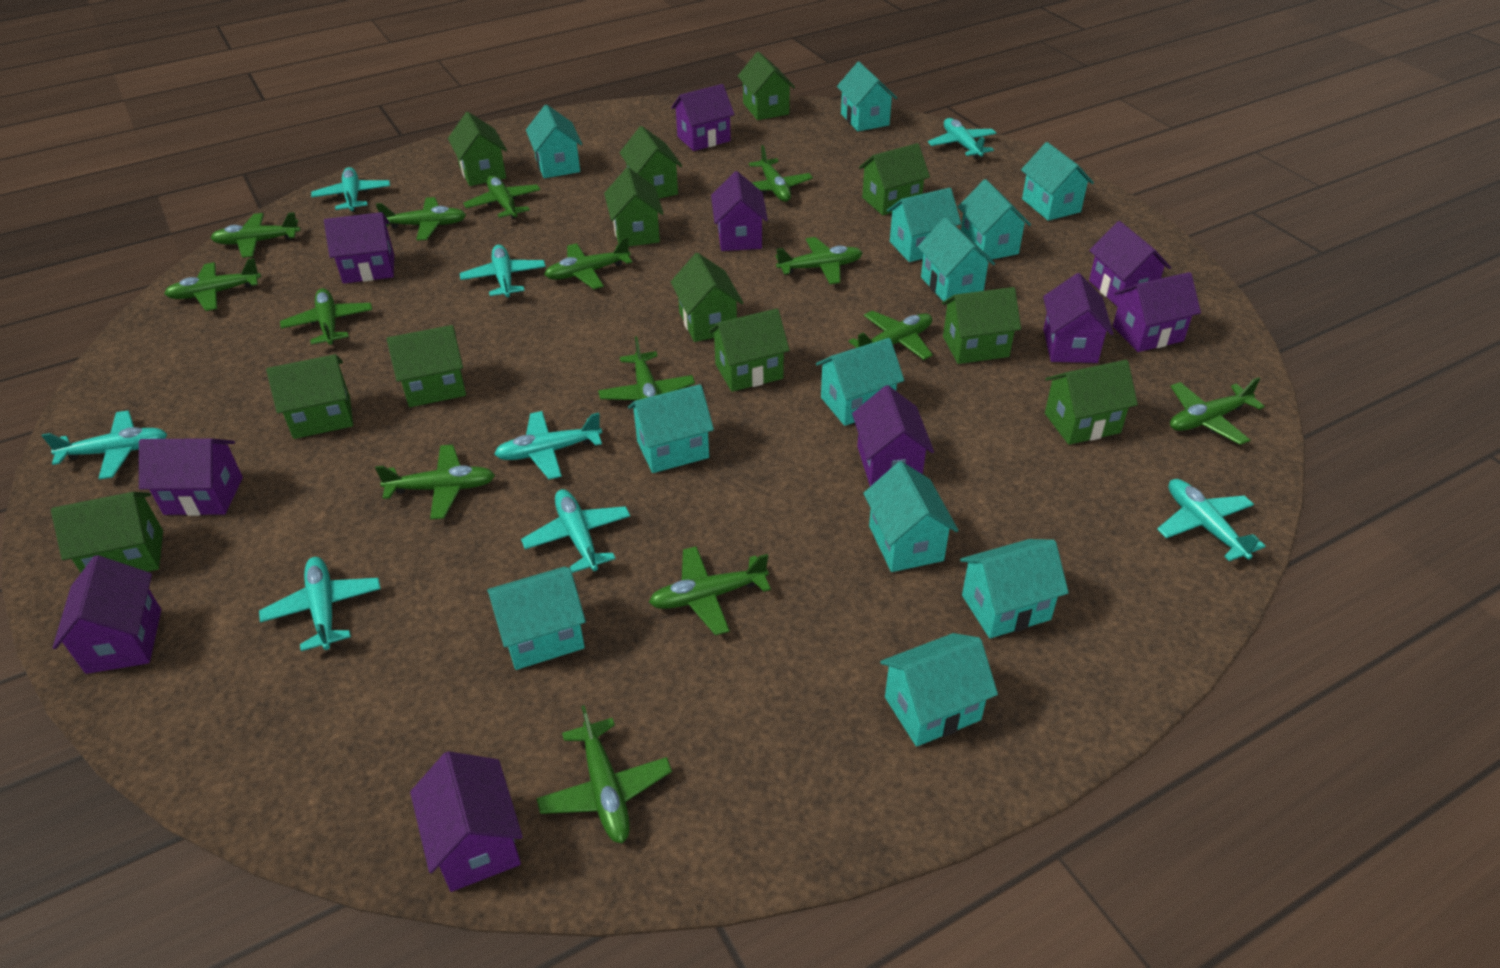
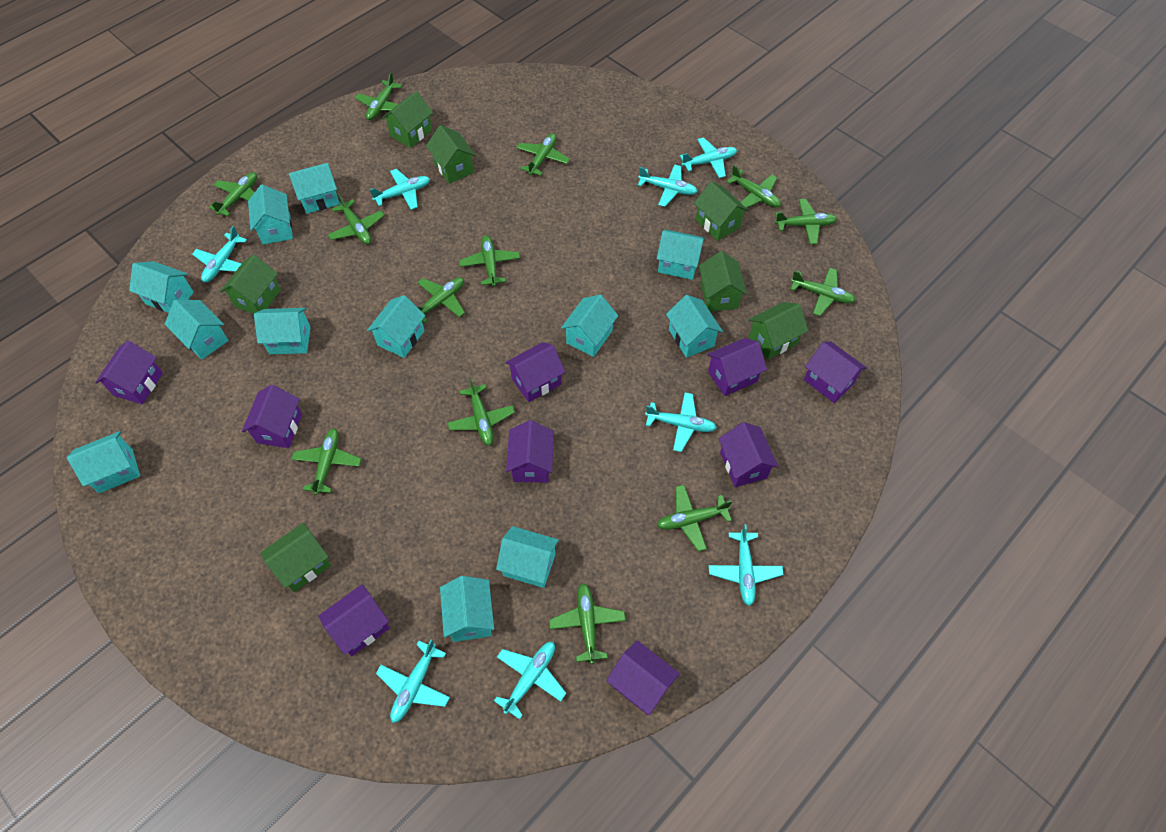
green house: [51,492,163,572] [266,354,353,439] [387,325,466,407] [448,112,507,186] [604,167,664,247] [620,126,682,198] [671,253,743,342] [709,309,790,392] [738,52,795,120] [859,143,930,215] [942,287,1021,364] [1045,360,1138,445] = 12 -> [220,255,281,314] [260,523,331,592] [382,91,433,148] [426,125,476,183] [694,181,748,241] [699,251,747,312] [749,302,808,360] = 7
green plane: [164,258,261,311] [211,212,300,258] [280,288,372,345] [375,445,495,520] [376,197,466,241] [463,175,541,219] [536,705,672,843] [544,237,632,289] [598,336,695,403] [649,546,771,635] [749,145,813,202] [775,237,862,284] [849,311,933,360] [1170,377,1265,445] = 14 -> [209,172,257,216] [291,428,361,495] [328,194,385,244] [355,72,402,120] [417,277,465,323] [448,378,515,446] [459,235,520,287] [516,133,570,176] [549,583,626,664] [657,485,732,552] [726,165,781,208] [775,199,837,244] [790,268,856,316] = 13
purple house: [53,555,161,674] [139,438,243,516] [324,212,394,284] [410,751,523,892] [671,84,735,151] [711,171,768,251] [852,385,934,486] [1043,273,1114,363] [1089,221,1171,307] [1113,272,1201,352] = 10 -> [95,341,163,404] [242,385,302,448] [318,584,390,656] [505,342,565,402] [506,420,554,483] [606,640,680,715] [707,338,767,396] [719,422,778,487] [804,342,866,403] = 9

